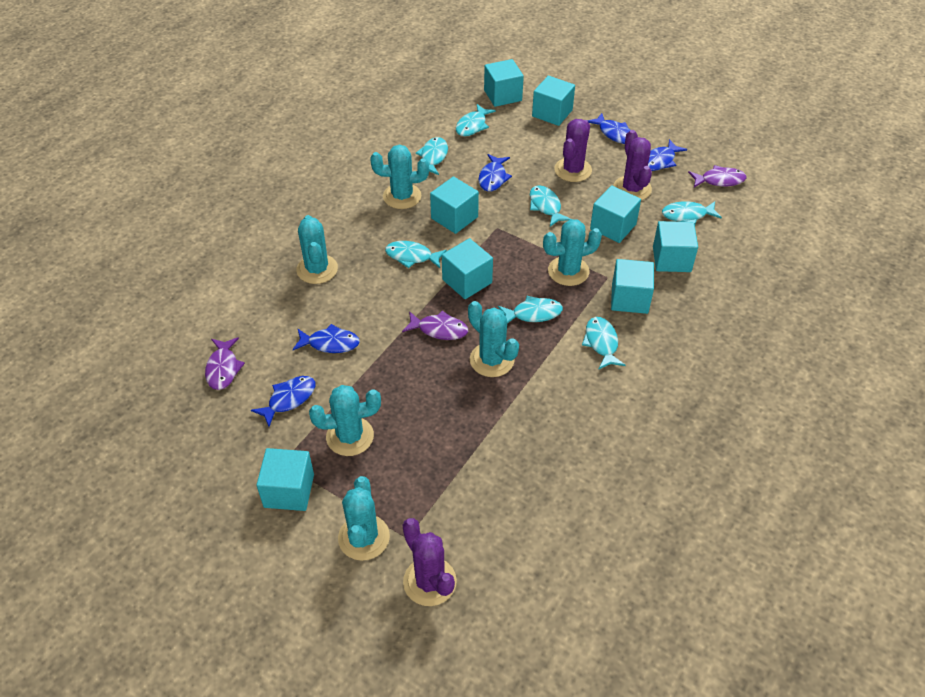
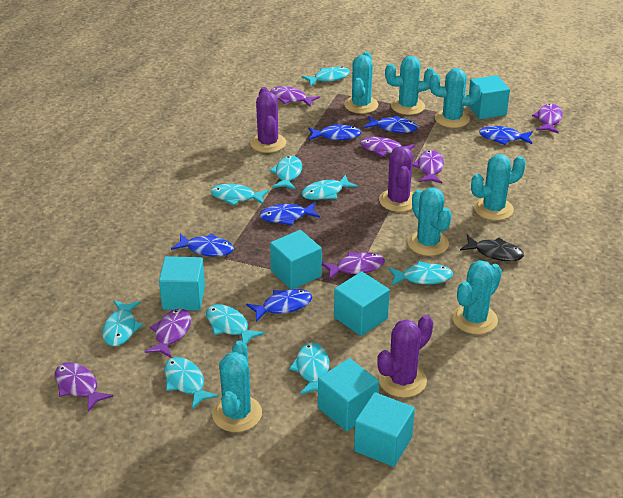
black fish: none = 0 -> [460,235,524,261] = 1
blue fish: [251,376,315,427] [293,324,360,353] [478,154,512,191] [587,113,630,144] [648,139,687,171] = 5 -> [171,234,234,257] [246,289,312,322] [260,202,320,225] [308,123,361,140] [364,116,418,133] [479,126,533,145] = 6
purple fish: [205,337,245,390] [402,311,468,340] [688,165,746,187] = 3 -> [55,362,113,412] [145,309,191,358] [270,86,320,107] [322,252,385,279] [360,137,415,157] [412,150,444,183] [532,104,563,133] = 7
turquoise cactus: [296,215,338,284] [309,385,381,456] [338,476,390,561] [370,145,429,209] [468,301,519,377] [543,219,602,286] = 6 -> [212,340,262,432] [344,51,378,114] [385,56,435,115] [408,187,452,256] [430,68,481,128] [452,260,502,334] [471,154,526,220] = 7
turquoise cube: [256,448,314,511] [430,176,479,234] [442,238,493,299] [484,59,524,107] [532,76,575,126] [590,185,641,243] [611,259,654,314] [653,221,698,272] = 8 -> [159,256,205,311] [270,230,322,289] [318,358,379,431] [334,272,390,336] [354,392,415,467] [469,75,510,119] = 6
turquoise fish: [385,241,447,268] [415,137,448,175] [456,104,496,136] [498,296,563,323] [530,185,571,226] [582,317,626,369] [662,201,722,224] = 7 -> [102,300,143,346] [164,357,219,409] [206,304,265,344] [210,184,269,206] [269,156,302,190] [289,342,329,395] [301,174,358,200] [302,67,350,86] [388,261,453,285] = 9

